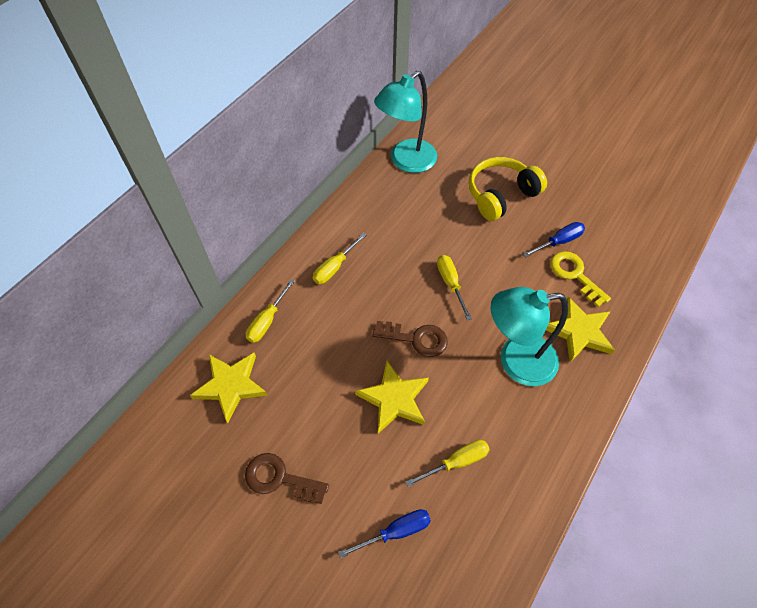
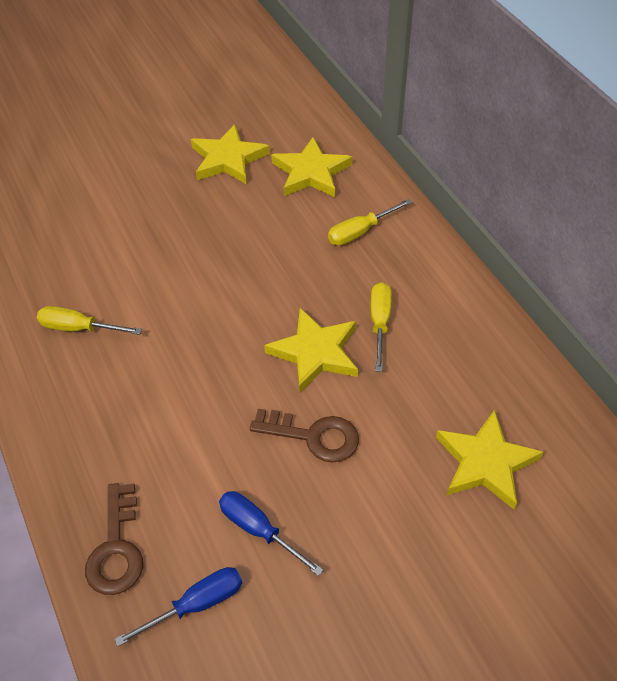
turquoise lamp: [374,71,437,173] [491,287,568,386] = 2 -> none = 0
yellow headphones: [469,157,547,221] = 1 -> none = 0
yellow key: [550,251,611,307] = 1 -> none = 0
yellow screwdriver: [245,279,295,343] [313,233,366,284] [405,440,490,487] [437,255,472,320] = 4 -> [37,306,142,335] [328,199,412,246] [371,282,392,372] = 3
yellow star: [190,353,268,423] [355,361,429,433] [546,297,615,362] = 3 -> [191,124,270,184] [264,308,358,392] [271,137,352,197] [436,409,544,510] = 4

